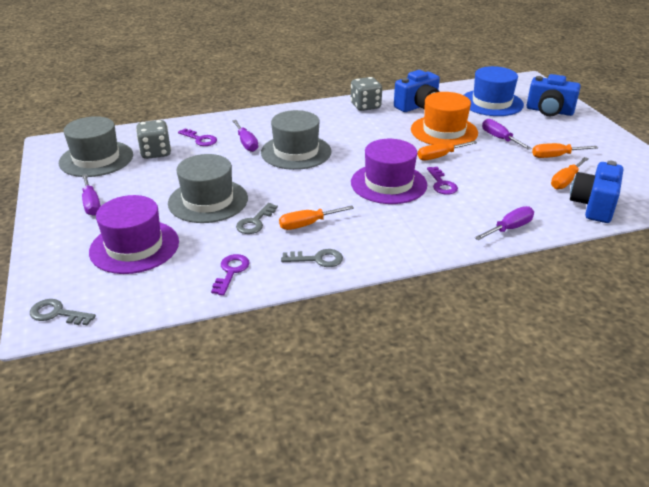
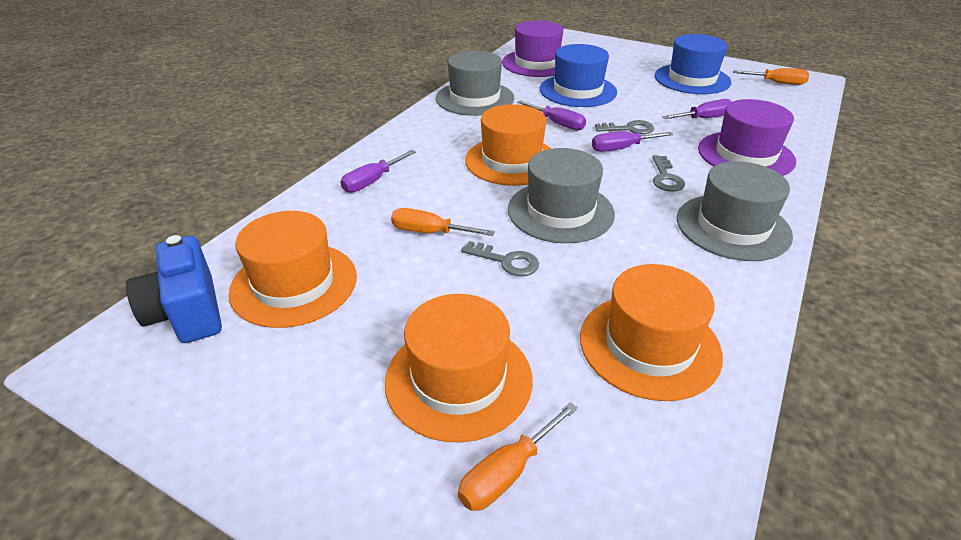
blue camera: [394,70,440,112] [527,74,581,116] [570,161,623,223] = 3 -> [126,235,222,343] = 1
blue hat: [464,66,524,116] = 1 -> [540,44,617,107] [655,34,731,94] = 2
grey dice: [136,120,171,159] [350,77,382,111] = 2 -> none = 0
orange hat: [411,92,478,145] = 1 -> [228,211,357,328] [385,294,533,443] [465,104,551,186] [580,264,723,401] = 4
orange screwdriver: [279,205,354,230] [417,141,477,161] [532,143,598,158] [551,157,589,189] = 4 -> [391,208,495,236] [458,402,578,511] [733,68,809,85] = 3
purple key: [178,128,217,146] [211,254,250,296] [427,167,458,195] = 3 -> none = 0

